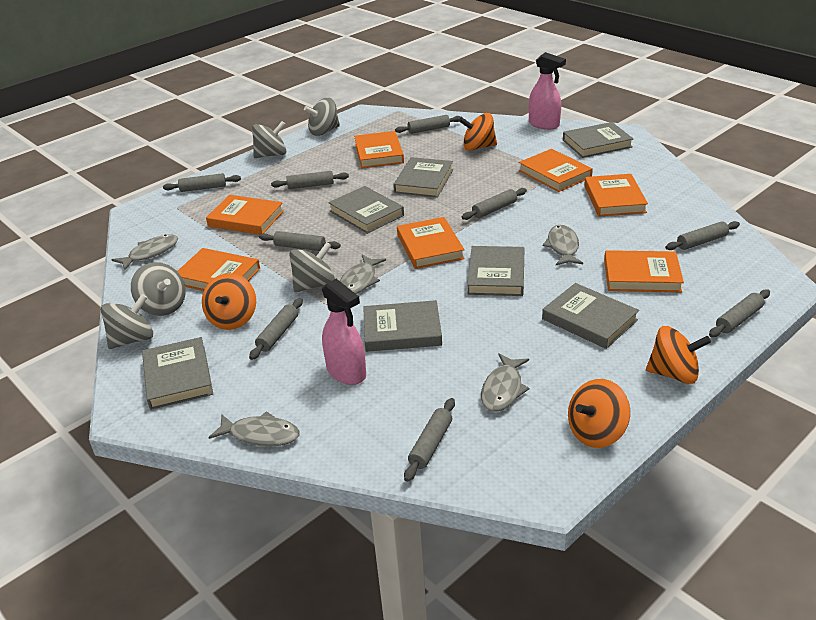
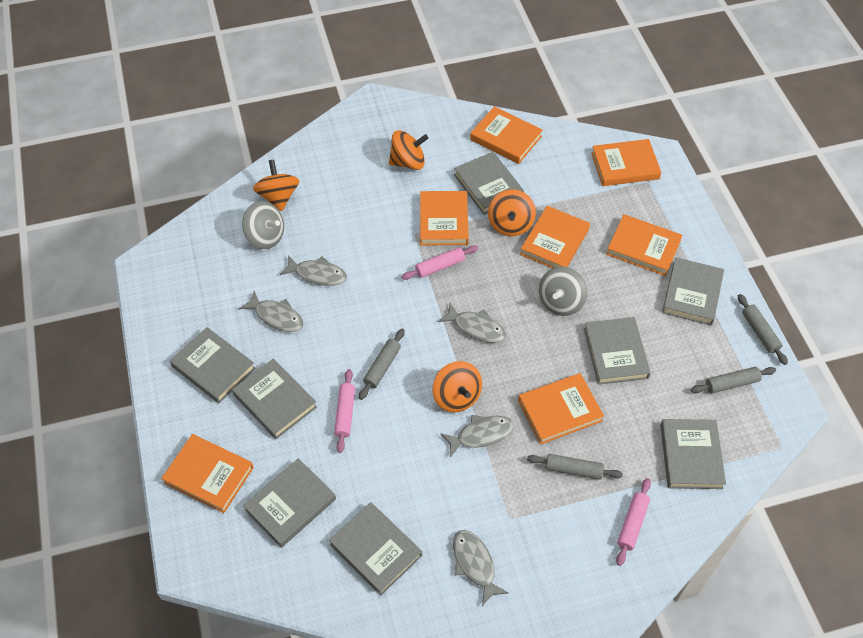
grey book: [142,337,213,410] [328,186,404,234] [363,300,442,352] [393,157,453,198] [467,246,524,296] [542,283,639,349] [563,122,633,158] = 7 -> [170,327,256,403] [232,359,317,439] [243,458,336,548] [329,502,422,596] [454,152,524,215] [584,317,651,385] [660,419,726,489] [662,257,724,326] = 8
grey rolling pin: [163,173,241,192] [249,298,303,360] [259,231,341,251] [271,171,349,189] [395,115,461,134] [404,398,455,482] [462,188,527,220] [665,221,740,250] [709,289,770,337] = 9 -> [359,328,405,400] [527,454,623,480] [691,367,776,393] [738,294,788,365] = 4
grey spinning top: [101,294,153,349] [131,262,186,316] [252,121,286,158] [289,242,335,292] [304,98,340,136] = 5 -> [242,201,284,249] [539,266,587,316] = 2
pink rolling pin: none = 0 -> [334,369,355,453] [401,246,478,280] [616,478,651,566] = 3
pink spray bottle: [322,279,366,385] [529,52,566,130] = 2 -> none = 0

